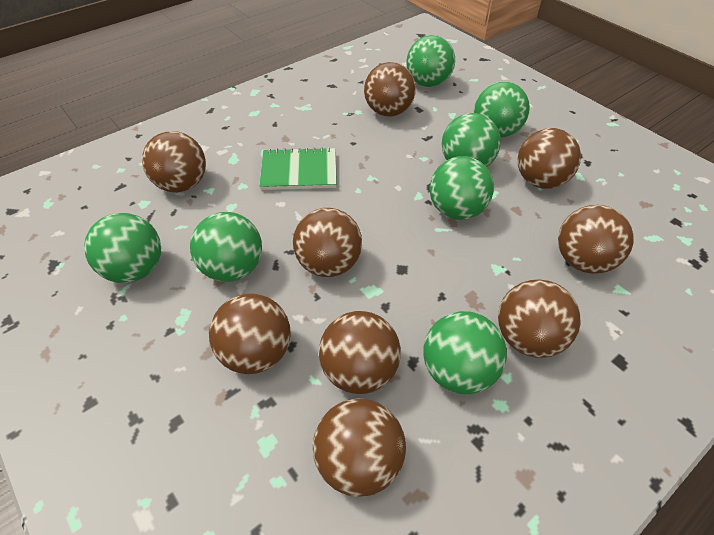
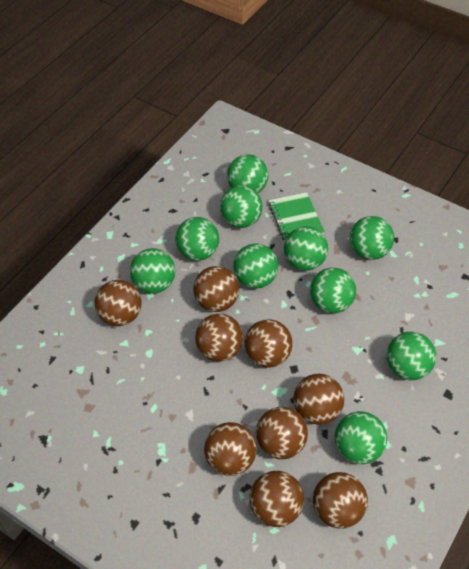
green ball: [84,213,161,283] [190,212,262,282] [406,35,455,87] [423,311,507,394] [430,156,494,220] [442,113,501,167] [474,81,530,138] = 7 -> [130,248,175,294] [175,217,219,261] [220,185,262,228] [227,154,268,193] [233,243,278,289] [284,226,328,271] [310,267,356,313] [335,411,387,464] [350,216,394,260] [386,332,436,380] = 10

